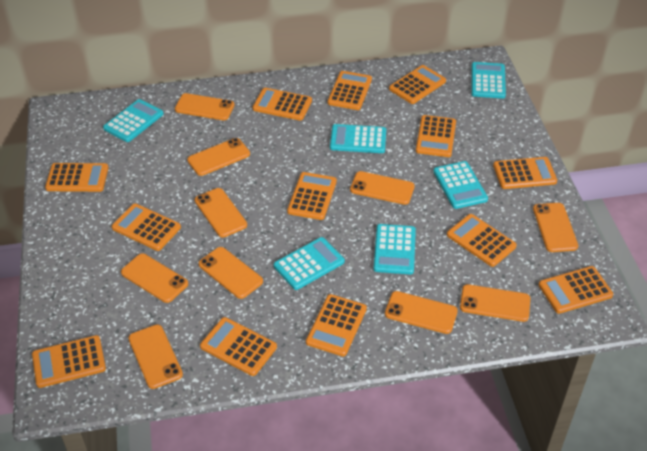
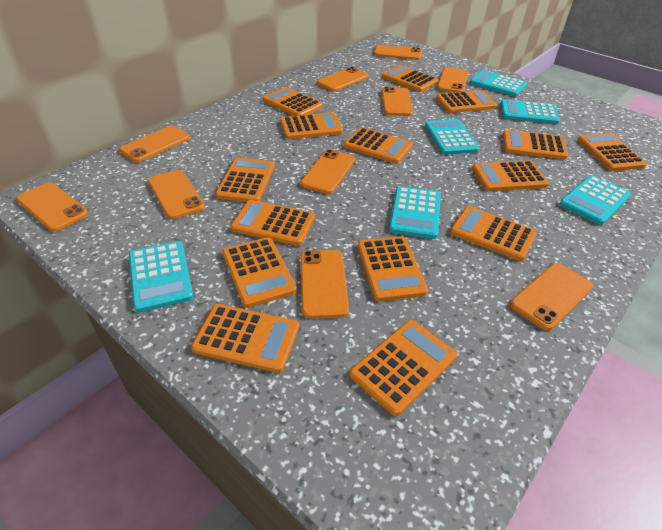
orange calculator: [32,335,106,388] [45,163,109,192] [112,203,181,251] [200,317,277,376] [253,88,312,121] [287,172,337,220] [306,294,367,356] [328,71,372,110] [389,65,446,104] [416,115,456,157] [447,214,517,267] [493,157,557,189] [539,266,613,314] = 13 -> [191,304,299,373] [215,157,275,202] [223,237,297,308] [230,200,315,246] [263,87,323,116] [280,112,343,139] [344,127,413,164] [349,320,457,416] [357,236,428,301] [382,65,438,92] [436,90,497,113] [450,206,537,261] [472,160,549,191] [503,130,568,160] [578,133,647,171] = 15

